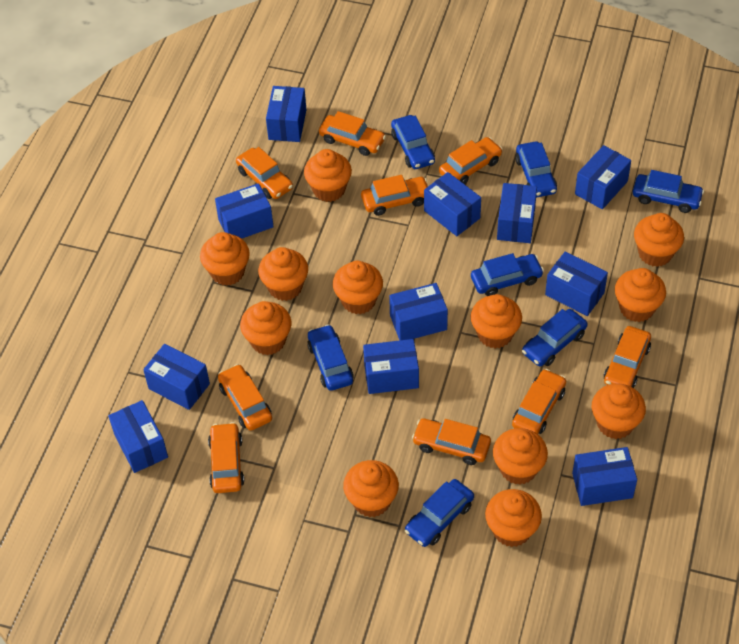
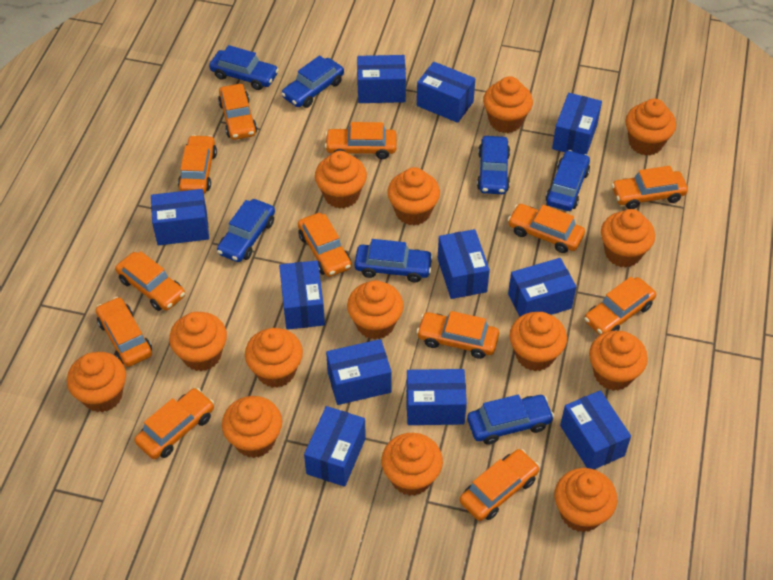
orange car: [208,422,244,493] [218,364,272,431] [236,147,293,199] [319,111,386,156] [361,175,428,216] [412,418,491,465] [439,137,502,184] [512,369,566,434] [604,326,651,388] = 9 -> [96,297,152,367] [115,251,185,311] [134,388,214,459] [178,135,217,193] [218,84,257,140] [298,213,351,277] [325,122,397,159] [416,311,499,359] [460,449,540,521] [508,204,585,253] [584,277,656,335] [611,166,688,209] = 12
orange cupcake: [200,232,250,286] [240,301,291,355] [258,247,308,301] [304,149,352,202] [333,261,383,314] [343,460,399,517] [471,294,522,349] [485,489,542,547] [493,428,548,485] [592,383,646,439] [615,268,666,322] [634,213,684,267] = 12 -> [67,352,126,412] [169,312,227,371] [222,396,282,458] [245,328,303,388] [315,151,367,209] [347,280,404,340] [381,433,443,496] [388,167,440,225] [483,76,533,133] [510,312,567,371] [555,468,617,532] [589,331,648,391] [601,209,655,268] [625,99,676,156] = 14

